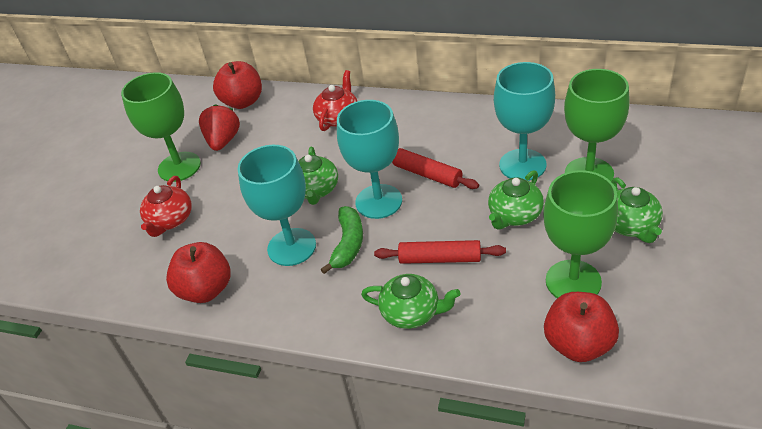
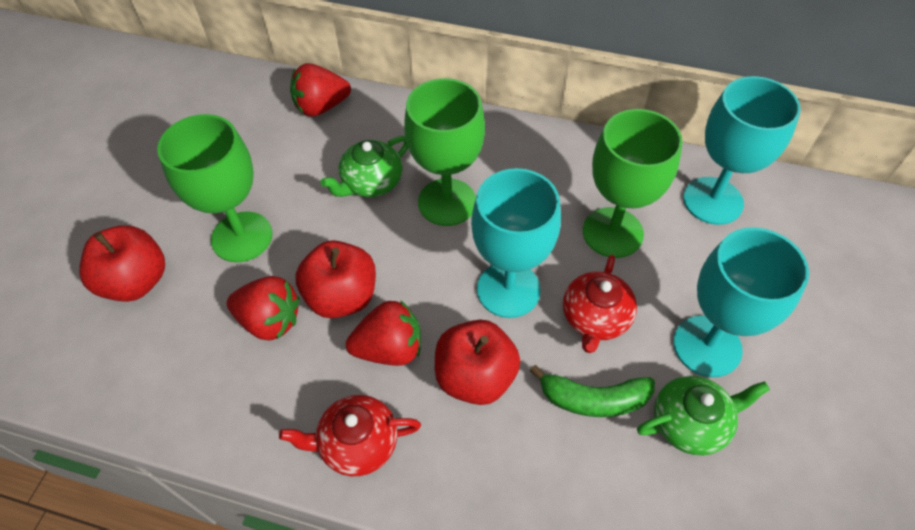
green teapot: [298,147,338,205] [361,274,461,329] [488,170,544,229] [612,177,663,243] = 4 -> [320,136,408,197] [637,376,770,455] = 2
red rolling pin: [374,240,506,264] [392,148,479,189] = 2 -> none = 0
red strawberry: [199,104,240,151] = 1 -> [227,276,299,340] [290,63,351,117] [346,300,421,366] = 3

